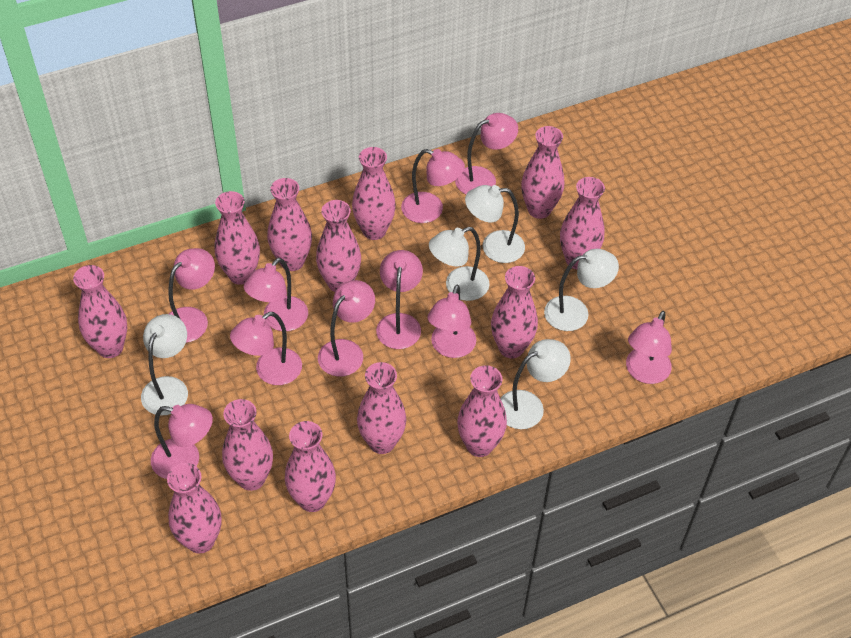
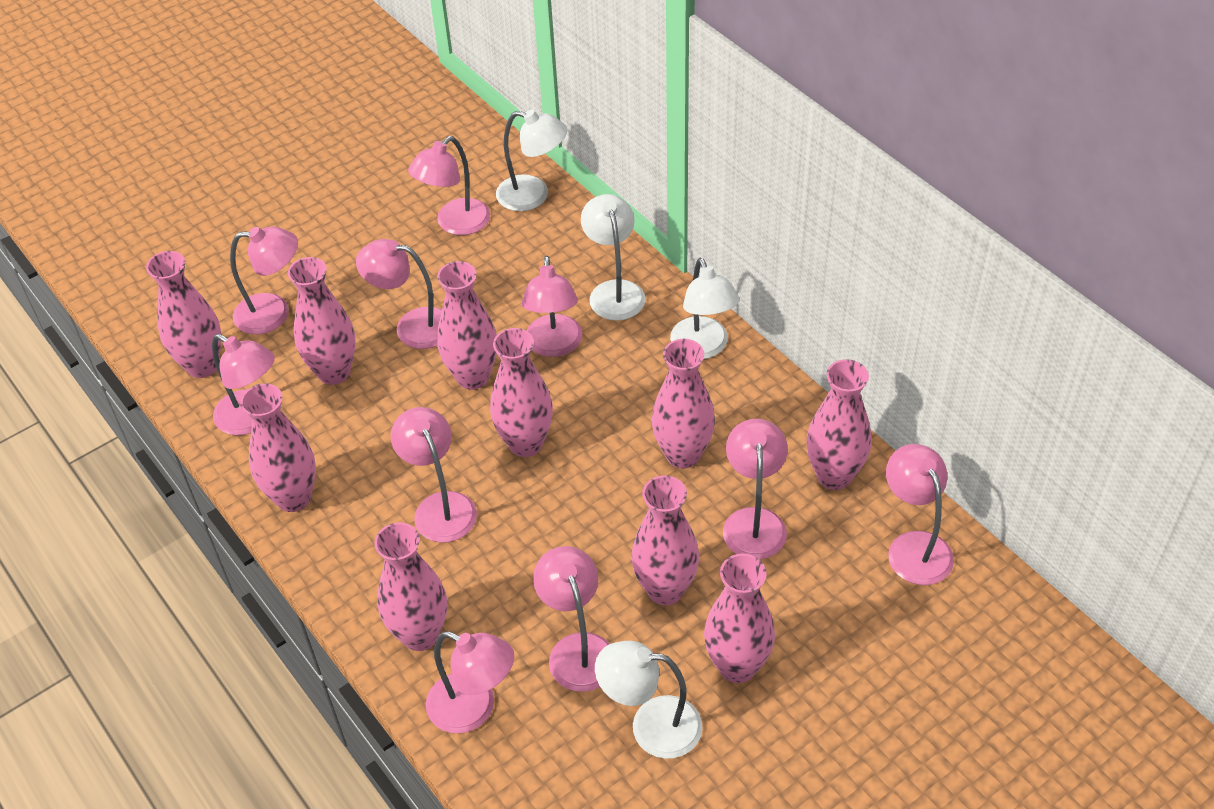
pink vase: [73,265,127,358] [167,463,221,554] [215,191,260,285] [222,399,273,491] [267,178,312,271] [285,421,336,512] [316,200,361,292] [352,147,396,240] [357,362,406,454] [457,365,507,457] [491,266,538,358] [521,126,564,219] [560,177,605,269] = 13 -> [146,251,221,378] [240,384,316,512] [288,257,356,385] [374,522,447,651] [437,261,497,390] [490,328,553,457] [631,475,699,605] [651,339,715,469] [704,554,775,683] [806,359,872,490] = 10
white lamp: [141,314,188,416] [429,227,490,301] [465,185,525,263] [500,339,571,429] [544,249,619,331] = 5 -> [496,110,567,211] [581,194,646,321] [595,641,703,759] [670,258,740,359] = 4

